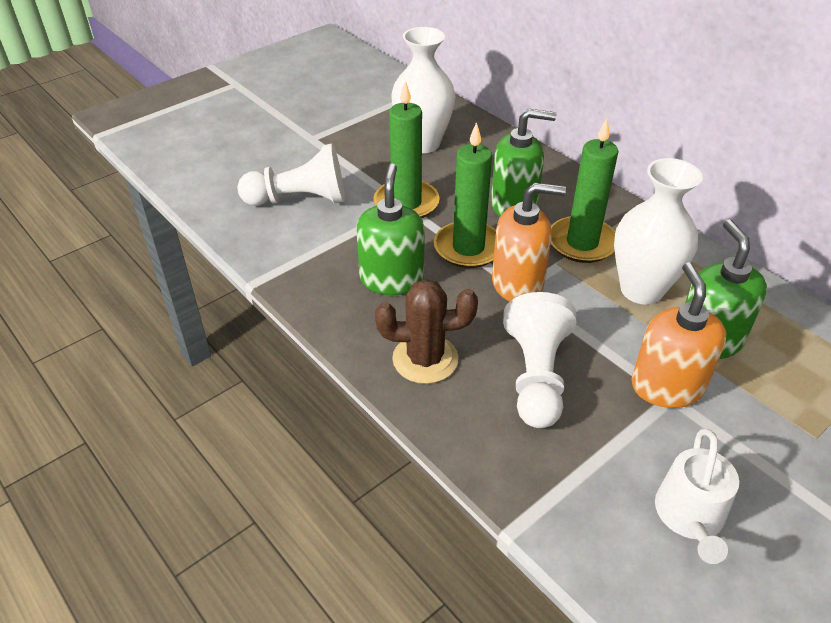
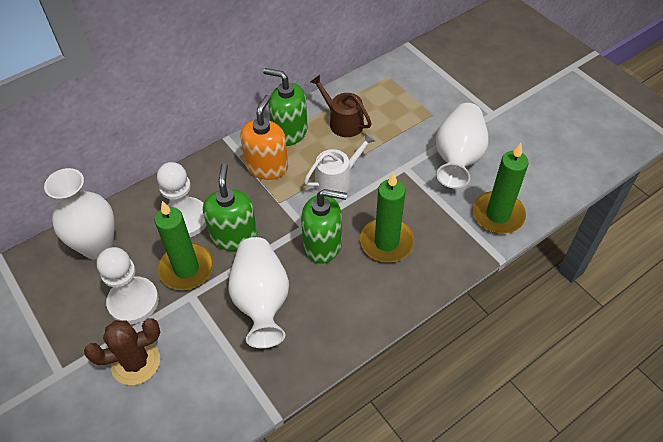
brown watering can: none = 0 -> [310,75,372,137] = 1
orange soap dispenser: [492,182,566,301] [631,262,727,408] = 2 -> [241,95,288,180] = 1
white vase: [391,27,455,153] [614,158,703,305] = 2 -> [44,168,115,260] [228,237,289,348] [436,103,488,188] = 3

